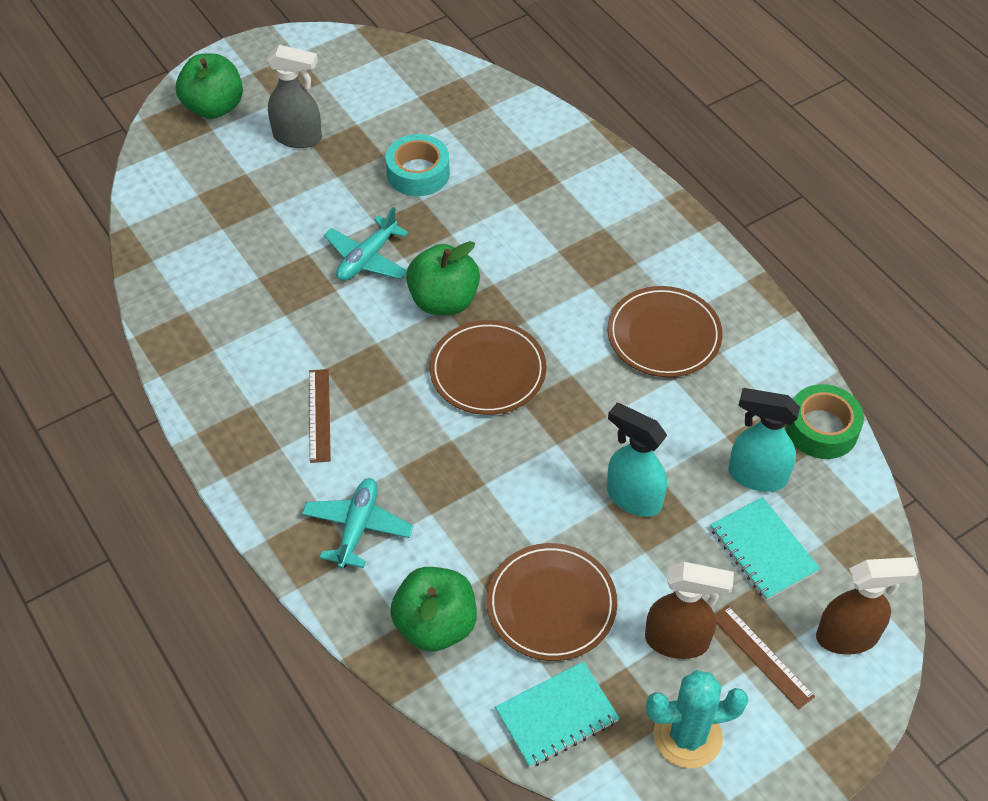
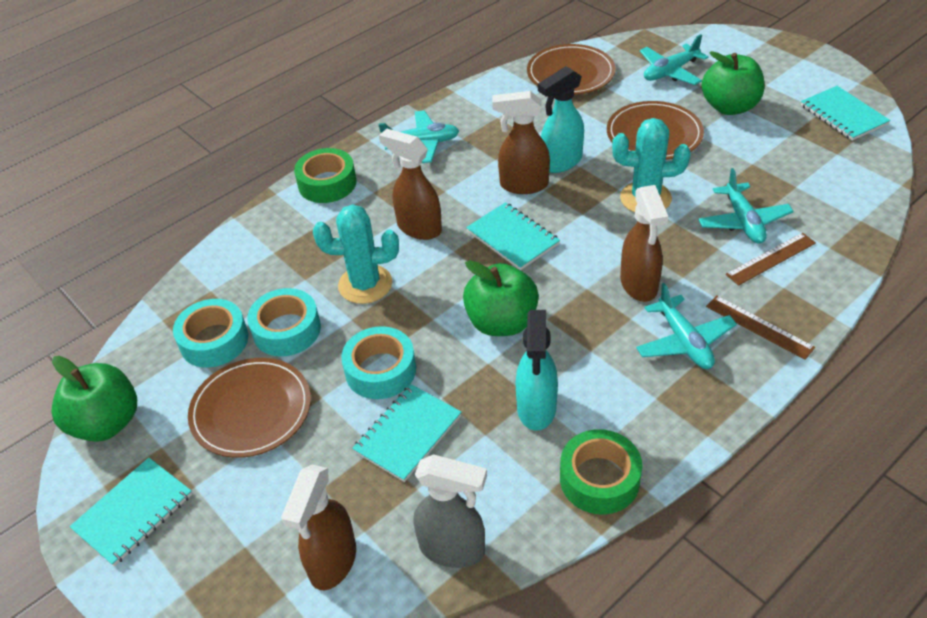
brown spray bottle: [645,562,734,659] [816,557,919,655] = 2 -> [281,465,356,590] [379,129,442,240] [492,91,550,194] [620,185,668,302] = 4
green tape: [786,384,864,459] = 1 -> [294,148,357,203] [560,429,642,514] = 2
turquoise cactus: [646,670,748,768] = 1 -> [313,204,399,304] [612,118,691,213] = 2
turquoise notebook: [495,661,620,768] [710,497,820,600] = 2 -> [69,457,192,566] [352,384,462,482] [466,202,560,270] [801,86,890,141] = 4
turquoise plane: [302,478,413,569] [324,207,409,281] = 2 -> [378,111,459,163] [636,283,737,369] [640,34,708,85] [698,168,794,244] = 4
turquoise tape: [386,134,450,196] = 1 -> [173,299,248,368] [247,288,321,356] [341,326,416,399] = 3

